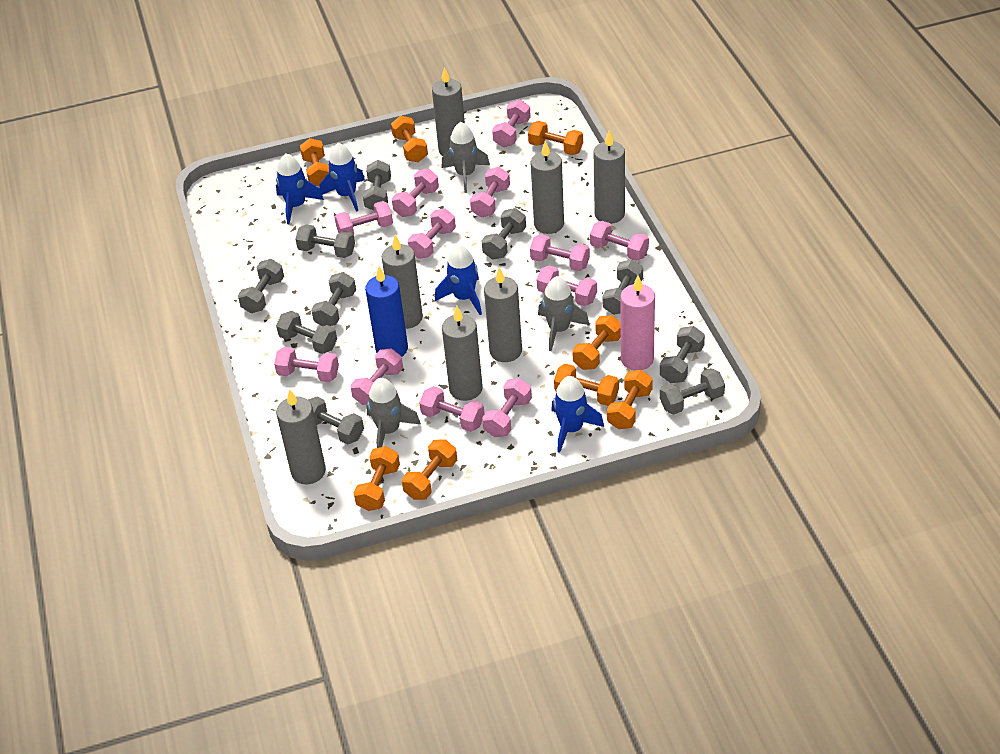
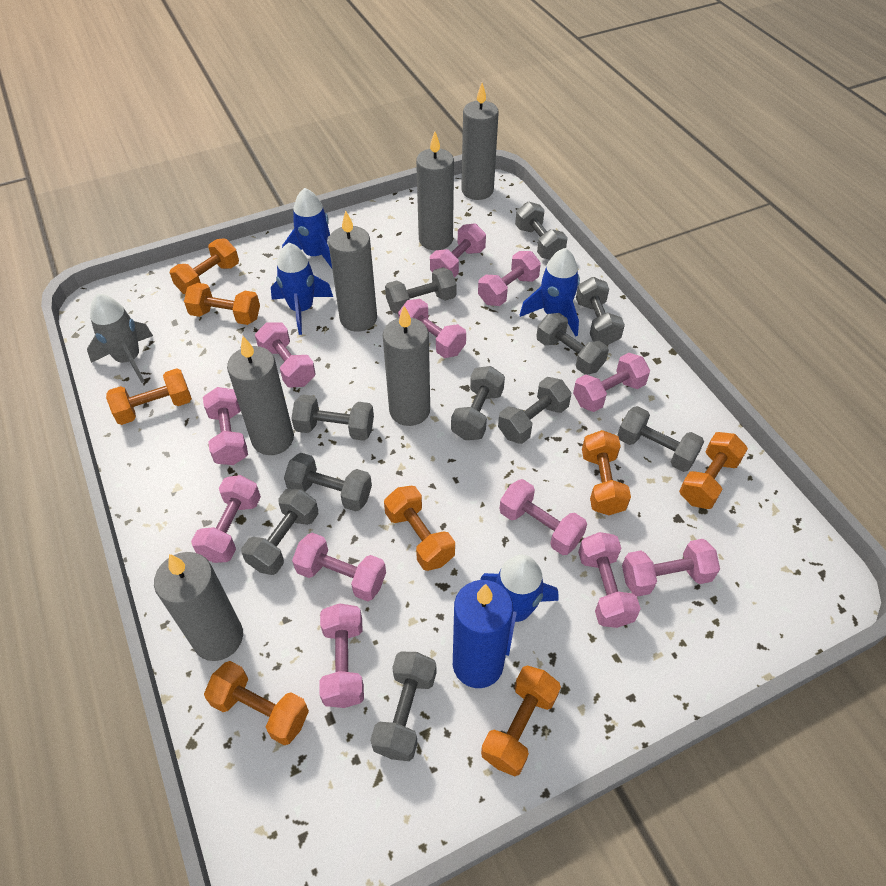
grey candle: [276,389,326,484] [382,235,423,329] [432,67,465,156] [442,306,483,401] [484,267,522,362] [531,141,564,234] [594,131,625,224] = 7 -> [154,552,243,661] [227,336,294,455] [328,210,377,332] [383,306,430,426] [416,131,454,250] [461,83,499,200] = 6
grey dumbbell: [238,259,284,313] [276,311,337,354] [296,224,355,258] [308,397,364,445] [311,272,356,326] [363,160,391,210] [482,208,526,260] [603,260,643,315] [660,326,705,383] [660,368,725,415] = 10 -> [241,488,319,575] [284,453,372,511] [291,395,374,441] [370,652,436,761] [385,267,457,314] [451,366,505,440] [498,377,571,444] [515,202,568,260] [536,313,609,375] [576,277,625,345] [617,406,704,472] = 11
grey rocket: [366,378,421,448] [442,122,490,193] [538,276,589,351] = 3 -> [87,294,153,383] = 1
pink candle: [621,275,655,370] = 1 -> none = 0

